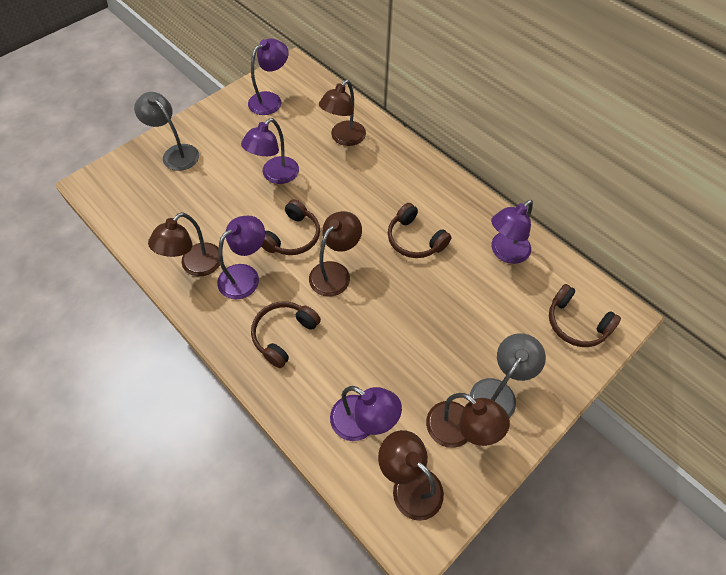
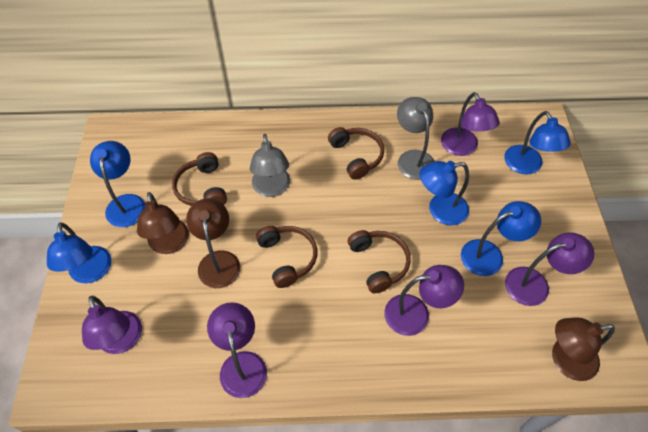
blue lamp: none = 0 -> [47,222,112,284] [90,141,146,227] [420,161,469,225] [461,201,541,276] [504,111,571,175] = 5
brown lamp: [148,212,220,276] [309,211,362,297] [319,80,366,146] [378,430,444,521] [426,393,510,448] = 5 -> [137,192,189,254] [186,198,240,288] [552,317,615,381] = 3

